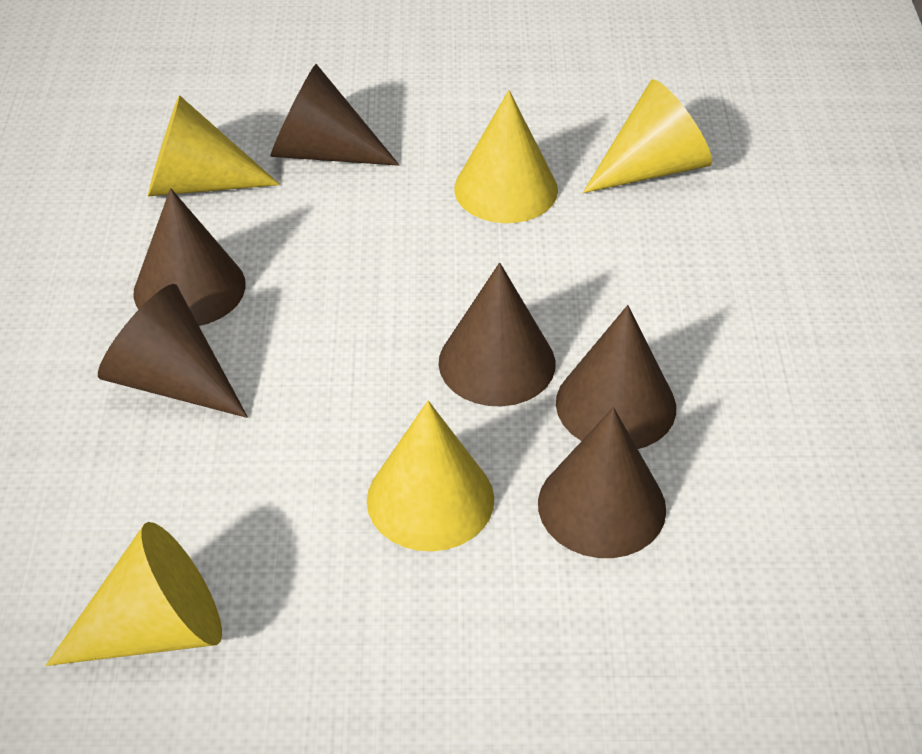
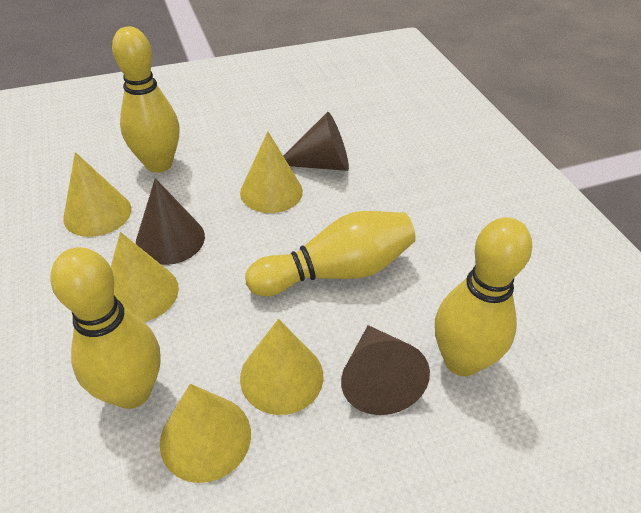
brown cone: [98,284,248,418] [133,188,246,326] [270,64,399,166] [439,263,555,407] [538,407,666,558] [556,305,676,449] = 6 -> [136,178,205,265] [283,112,349,171] [341,325,430,415] = 3
yellow bowling pin: none = 0 -> [50,247,160,409] [112,26,179,173] [245,211,416,296] [435,217,532,376] = 4

